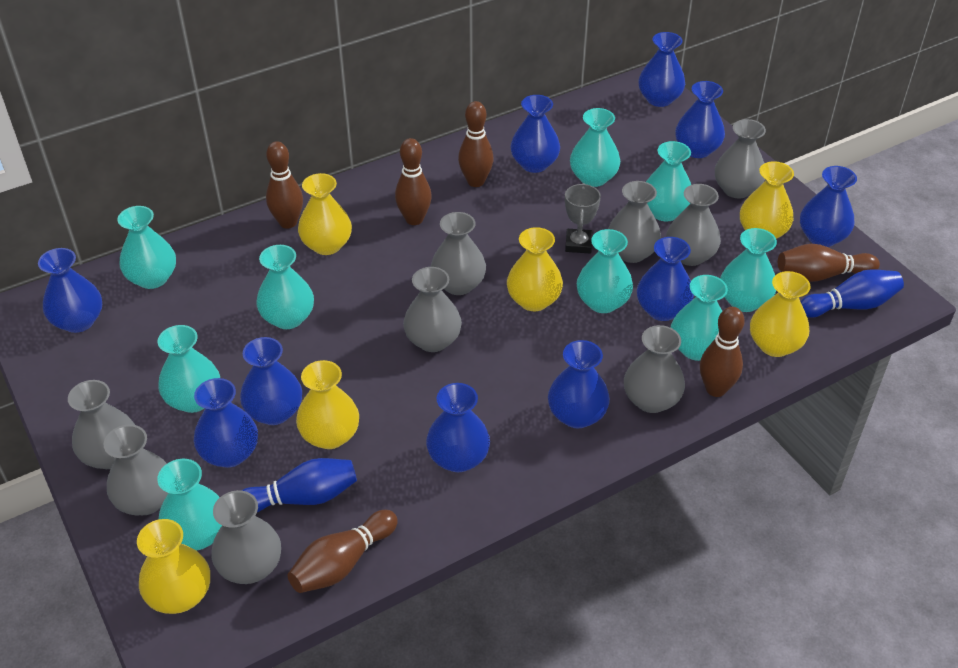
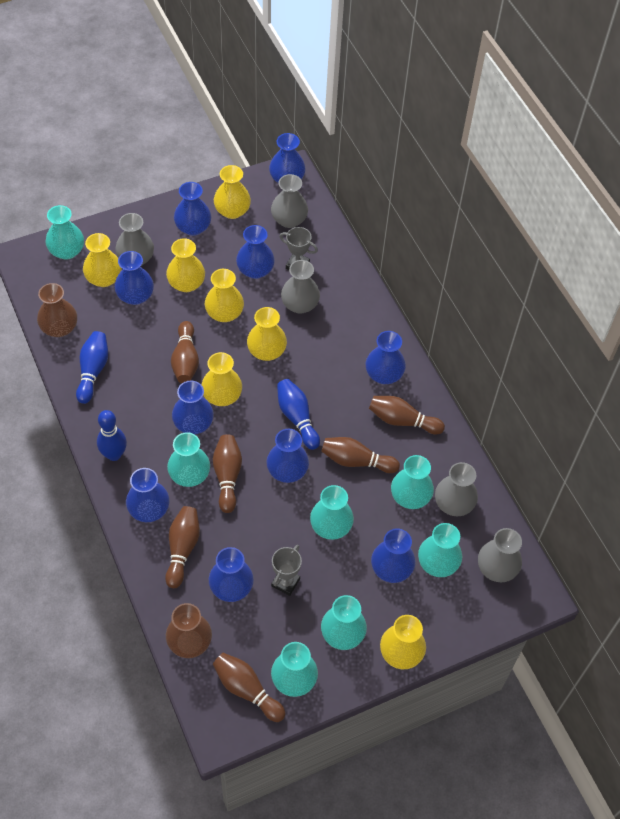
blue bowling pin: [241,458,357,512] [800,269,904,318] = 2 -> [76,331,108,404] [97,410,127,461] [277,379,320,450] = 3
brown vase: none = 0 -> [37,283,77,337] [166,603,212,658] = 2
grey trophy: [565,183,601,253] = 1 -> [271,545,302,596] [279,227,318,270] = 2
grey vase: [68,380,135,469] [104,425,168,515] [211,490,281,584] [403,267,462,352] [431,212,486,295] [608,181,661,263] [624,325,685,413] [666,184,721,266] [715,119,766,198] = 9 -> [115,213,154,266] [271,174,308,228] [281,260,320,313] [435,462,478,516] [478,528,522,582] = 5
turquoise vase: [117,206,176,289] [157,459,222,550] [158,325,220,413] [257,245,314,329] [570,108,620,187] [577,229,633,313] [646,141,691,222] [671,275,728,361] [720,228,777,312] = 9 -> [45,205,84,260] [167,432,210,487] [271,642,318,697] [310,485,354,540] [321,595,367,650] [391,455,434,509] [418,523,462,577] = 7
yellow vase: [137,519,210,614] [296,360,359,449] [298,173,352,255] [507,227,563,311] [740,161,794,239] [750,271,811,357] = 6 -> [83,233,122,287] [166,238,205,292] [201,352,242,406] [205,269,244,322] [214,165,251,219] [247,307,287,361] [380,615,426,669] = 7

